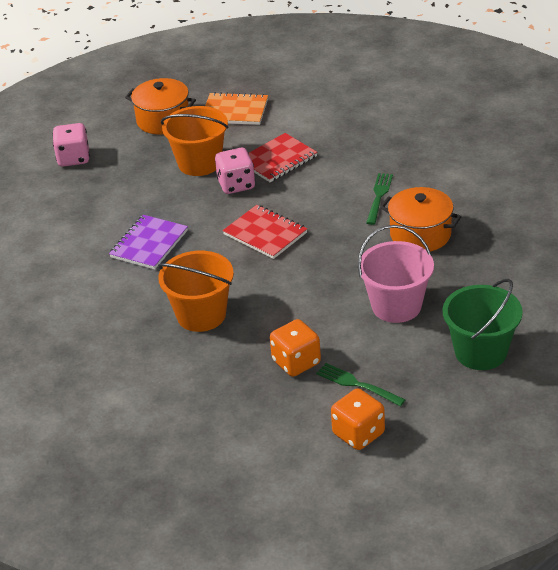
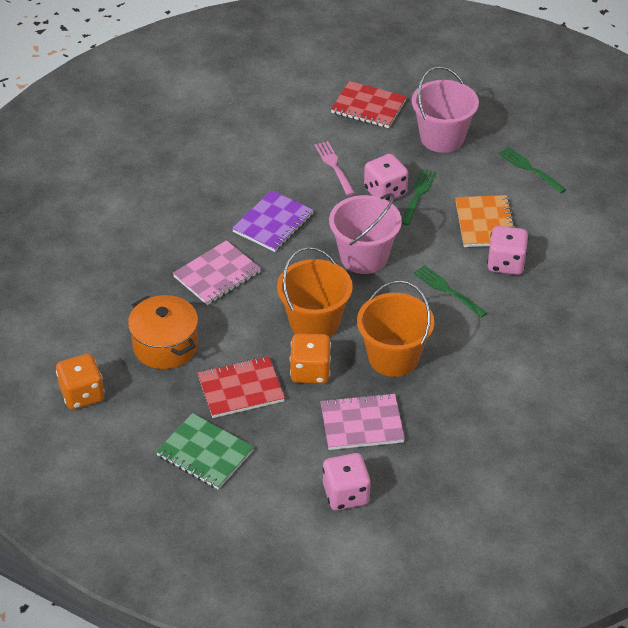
green bucket: [443,279,523,370] = 1 -> none = 0
green fork: [316,363,405,406] [366,173,393,225] = 2 -> [402,169,436,226] [413,265,487,318] [498,147,566,193] = 3
green notebook: none = 0 -> [156,413,254,490] = 1
orange pot: [125,78,196,134] [380,187,462,252] = 2 -> [128,295,198,369] = 1
pink bucket: [358,225,434,323] = 1 -> [329,193,402,274] [412,66,479,153] = 2
pink dice: [53,123,90,167] [215,148,255,194] = 2 -> [322,453,371,510] [364,154,408,201] [487,226,529,275] = 3
pink fork: none = 0 -> [314,141,355,196] = 1
pink notebook: none = 0 -> [173,240,261,305] [320,393,405,450] = 2

